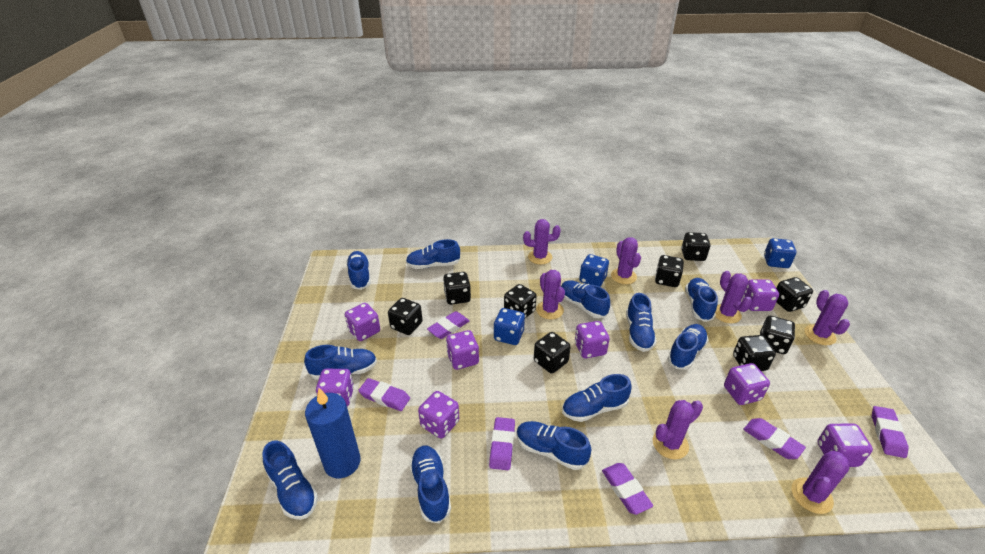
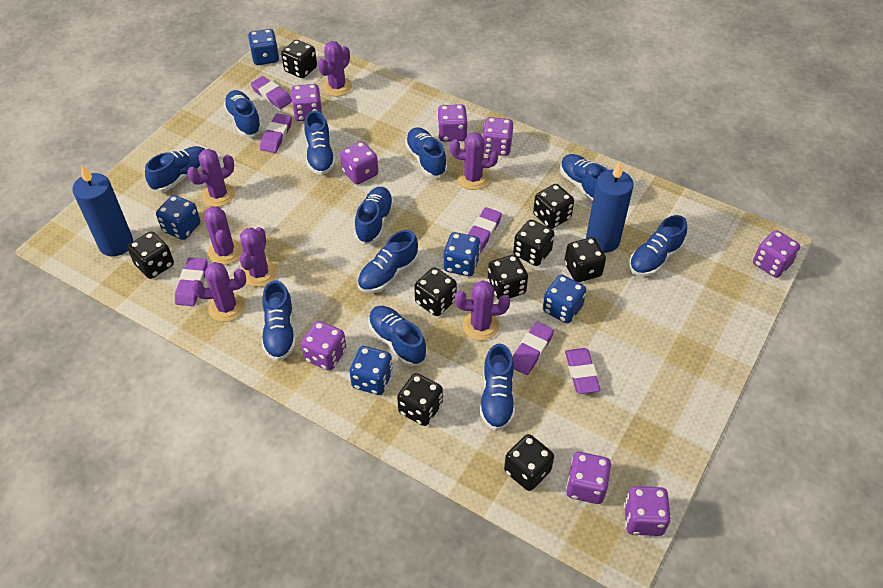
blue candle: [305,388,361,478] = 1 -> [72,165,133,256] [586,161,634,253] = 2
blue dice: [494,308,525,345] [579,254,609,287] [764,238,796,268] = 3 -> [156,195,200,240] [248,29,279,65] [350,346,393,395] [444,232,481,276] [543,274,586,323] = 5

